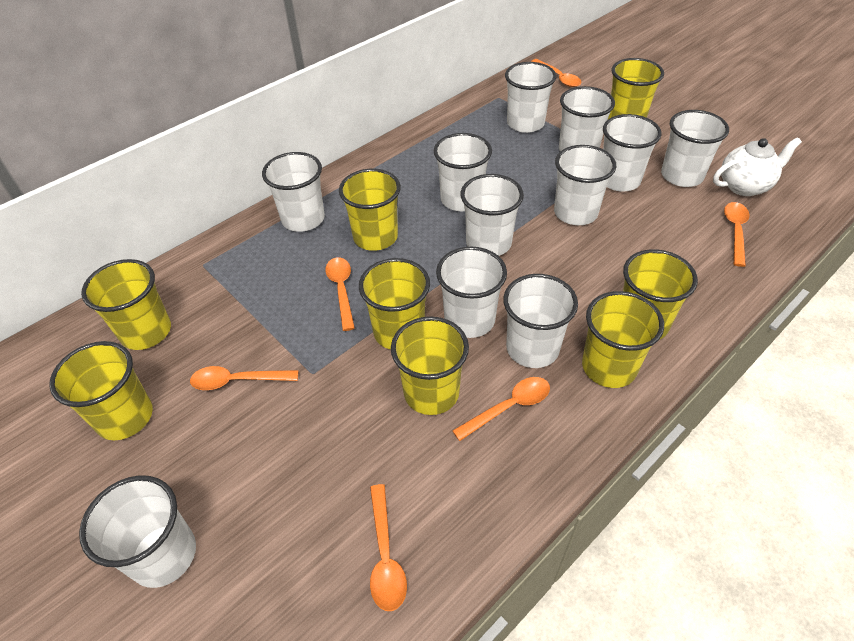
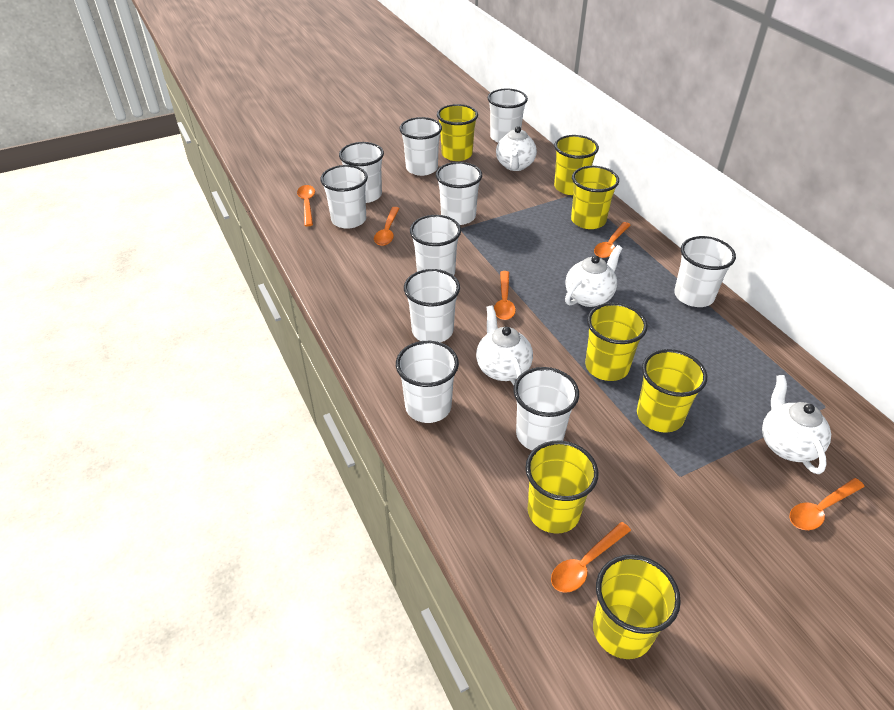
white cup: [79,475,196,588] [262,152,325,232] [434,133,492,211] [436,247,507,338] [461,174,524,256] [503,274,578,368] [505,62,556,133] [554,145,616,225] [559,86,615,151] [603,114,661,191] [661,110,729,187] = 11 -> [320,165,368,229] [339,142,384,203] [396,341,459,423] [400,117,442,176] [404,269,460,343] [410,215,461,275] [436,162,482,225] [488,89,528,142] [513,367,579,451] [674,236,736,307] = 10
white teapot: [713,137,802,196] = 1 -> [476,305,533,386] [496,126,537,171] [565,245,622,307] [762,375,831,474] = 4
yellow cup: [49,341,153,440] [81,259,171,350] [339,169,401,251] [359,258,430,350] [391,316,469,415] [582,291,664,388] [608,58,664,119] [623,249,698,340] = 8 -> [437,104,478,161] [525,441,599,533] [554,135,599,195] [571,166,619,229] [585,303,648,381] [593,554,681,659] [637,349,707,433] = 7

